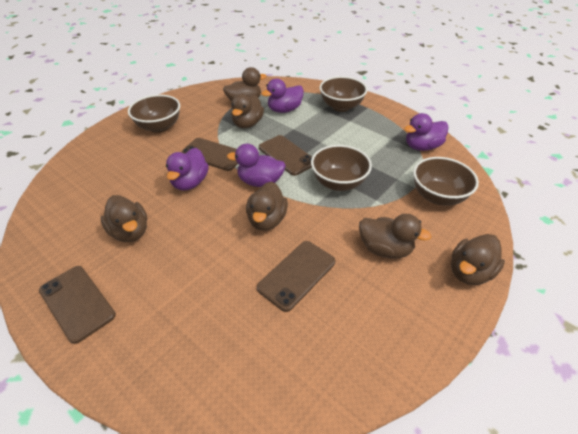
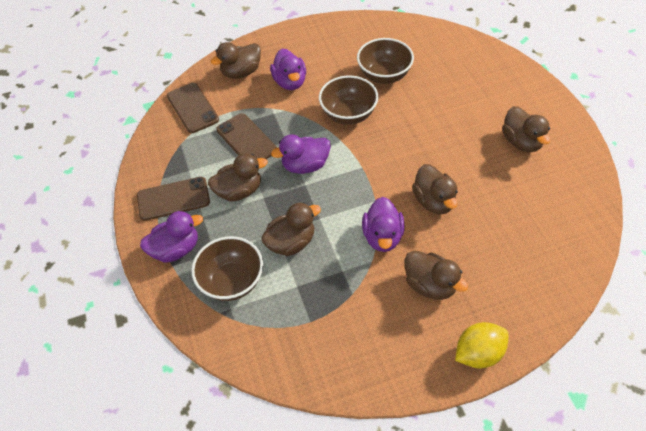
brown bowl: [128,95,180,133] [311,145,372,191] [320,76,368,112] [413,157,479,206] = 4 -> [191,236,263,301] [319,75,378,125] [357,38,414,84] = 3
brown phone: [39,266,116,344] [181,138,238,171] [257,241,335,312] [259,135,312,176] = 4 -> [137,177,210,221] [167,83,219,133] [216,113,277,159] = 3
yellow lemon: none = 0 -> [455,322,509,369] = 1

